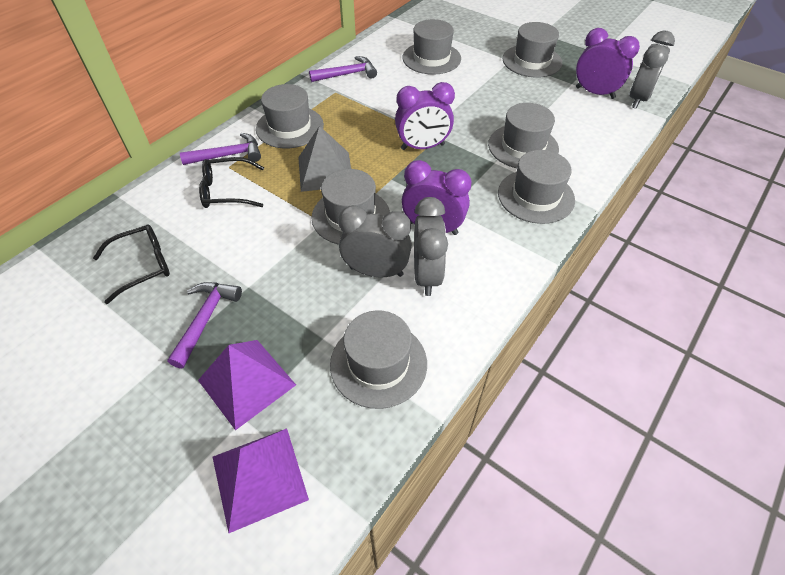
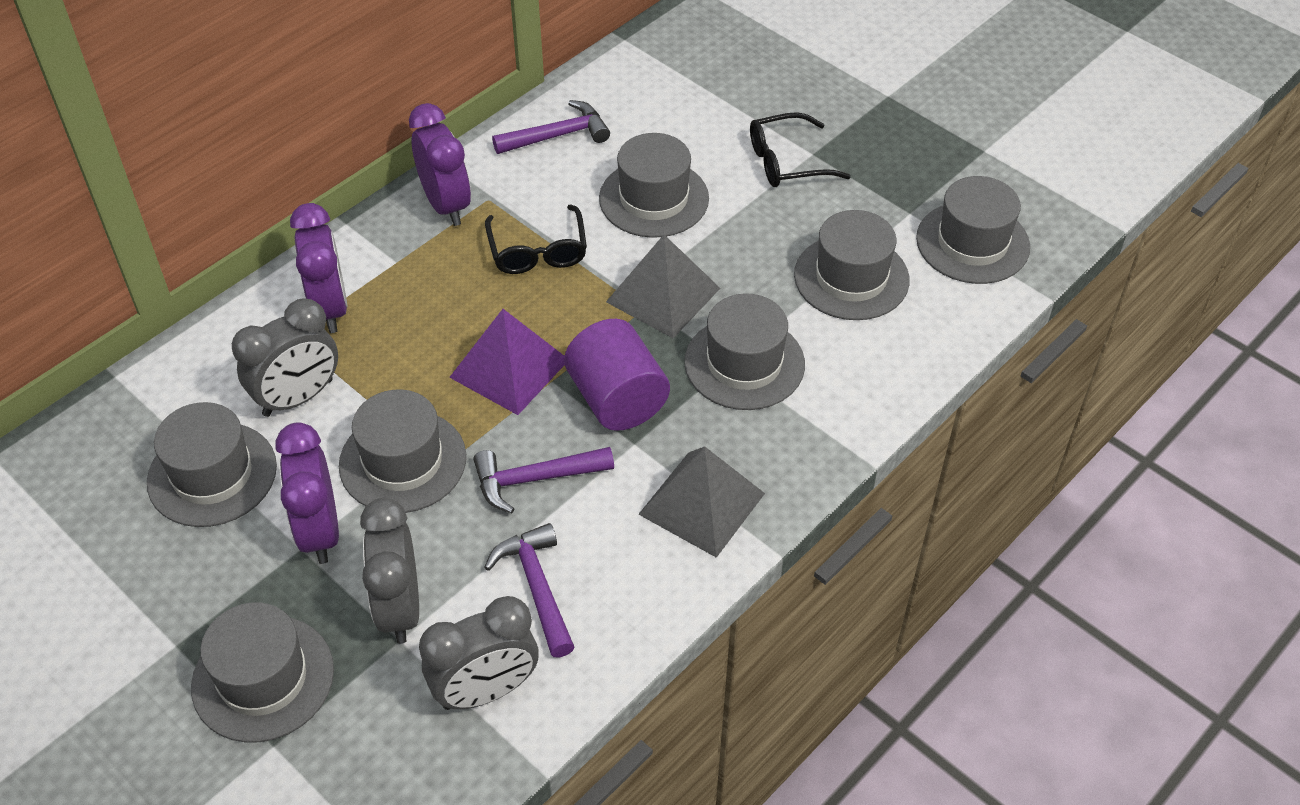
grey pyramid: [298,126,351,192] = 1 -> [606,235,720,338] [638,446,765,558] = 2
purple cylinder: none = 0 -> [564,319,670,431] = 1
purple pyramid: [198,340,296,430] [213,429,309,533] = 2 -> [449,309,565,415] = 1

